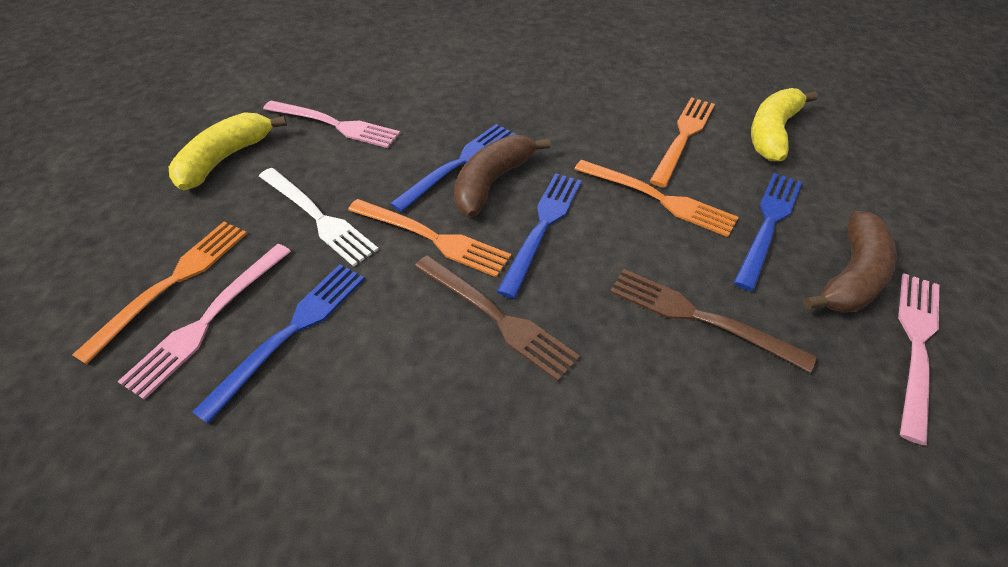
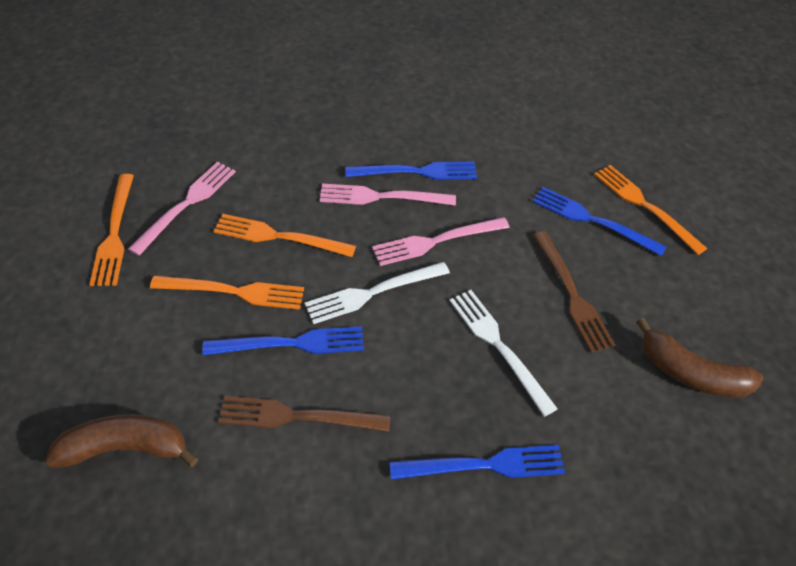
white fork: [259,168,379,267] = 1 -> [305,262,450,324] [450,290,558,417] = 2
yellow banana: [169,112,287,190] [751,88,818,161] = 2 -> none = 0

